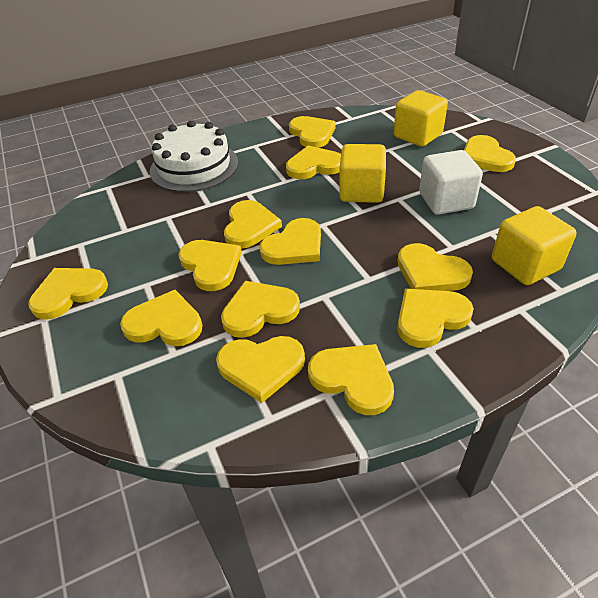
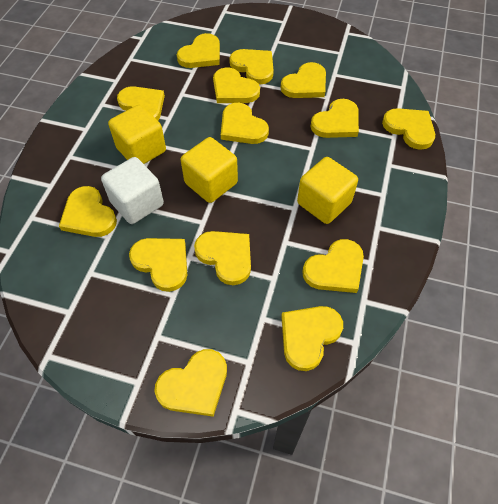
white cake: [149,120,238,192] = 1 -> none = 0
yellow heart: [28,268,108,320] [120,290,203,346] [178,240,242,291] [216,336,305,403] [221,281,300,338] [224,200,282,249] [259,218,321,265] [286,146,341,179] [289,116,336,148] [308,344,394,415] [397,289,474,348] [398,243,473,291] [464,135,516,172] = 13 -> [59,186,117,237] [117,86,165,120] [129,238,187,292] [154,349,227,417] [177,33,220,68] [194,231,251,285] [213,67,260,103] [221,103,269,144] [229,49,274,85] [281,62,326,98] [281,306,343,371] [302,239,364,293] [310,99,359,138] [382,108,435,150] = 14

